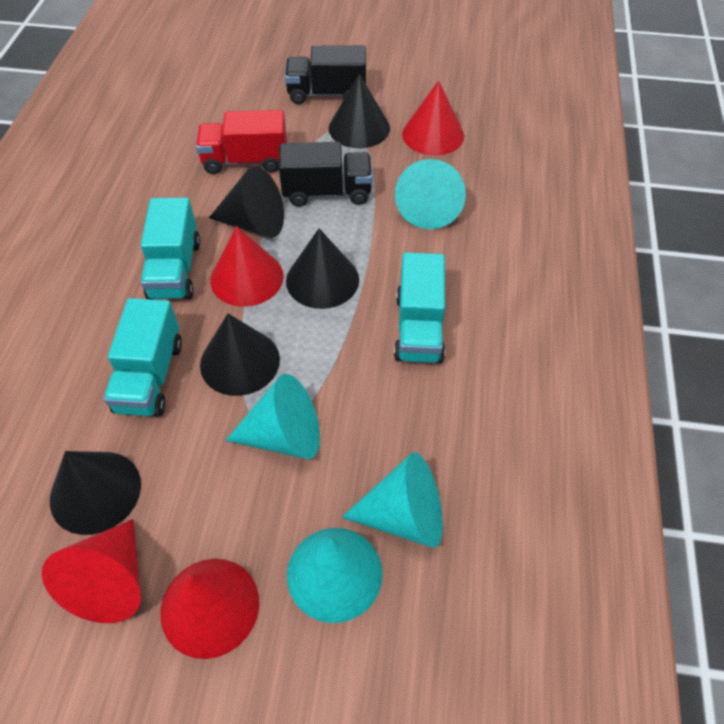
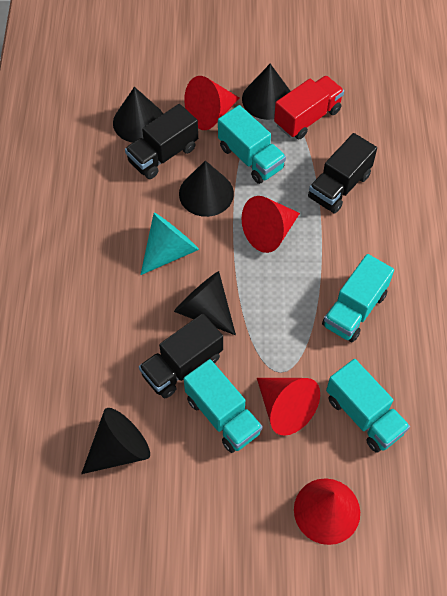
black truck: [279,142,372,207] [285,46,366,104] = 2 -> [125,104,198,179] [139,313,223,398] [308,133,377,213] = 3
turquoise cone: [226,374,320,459] [287,528,383,623] [342,452,443,548] [395,159,466,229] = 4 -> [141,213,199,275] = 1
turquoise truck: [104,298,182,416] [141,198,200,300] [394,252,445,364] = 3 -> [184,359,263,453] [218,105,286,184] [322,254,394,342] [326,359,410,453] = 4

